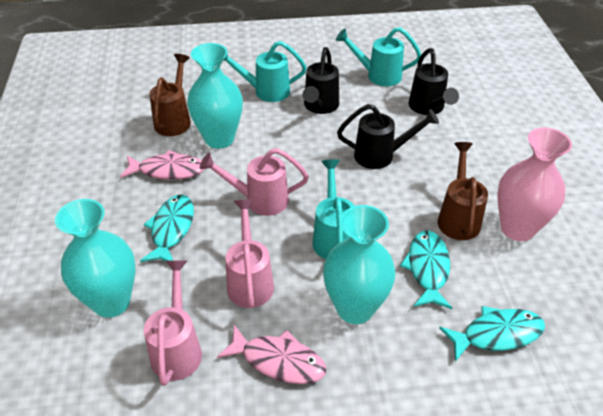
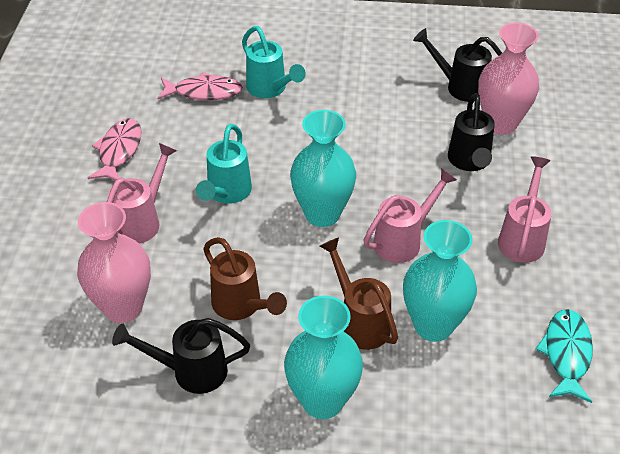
pink vase: [497,127,572,241] = 1 -> [77,202,151,323] [478,22,539,135] = 2
turquoise fish: [140,195,194,262] [400,230,452,309] [439,306,545,362] = 3 -> [536,309,593,403] = 1
turquoise watering can: [224,41,307,102] [312,159,354,259] [336,27,421,86] = 3 -> [196,124,252,204] [242,26,306,98] = 2

